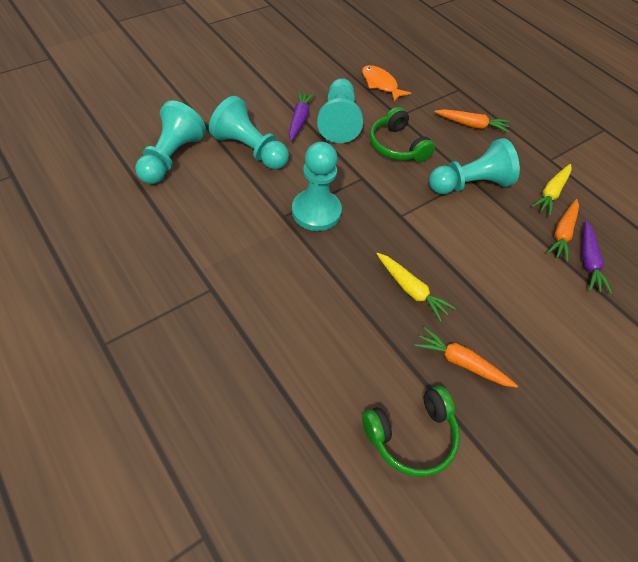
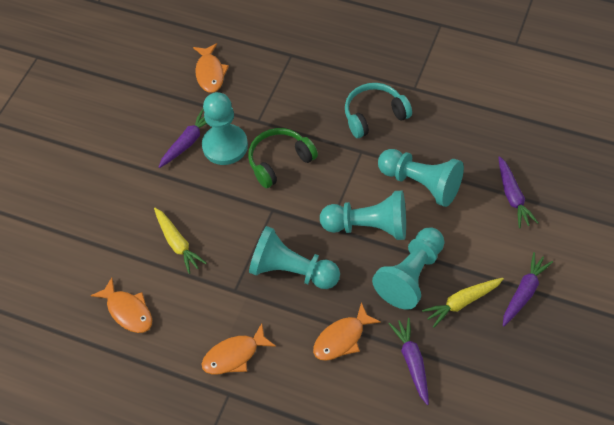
green headphones: [362,386,460,477] [370,107,435,162] = 2 -> [248,128,318,188] = 1
orange carrot: [414,327,518,388] [434,109,509,132] [547,199,579,262] = 3 -> none = 0
orange fish: [362,65,411,102] = 1 -> [91,277,152,333] [193,43,229,93] [202,323,276,374] [313,302,381,361] = 4
purple carrot: [289,90,315,141] [582,220,612,294] = 2 -> [159,109,207,168] [389,318,429,405] [498,156,538,228] [503,252,553,326] = 4
turquoise headphones: none = 0 -> [345,83,412,138] = 1

